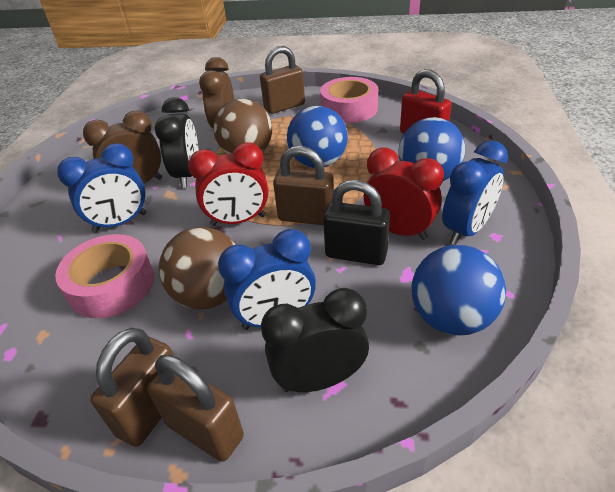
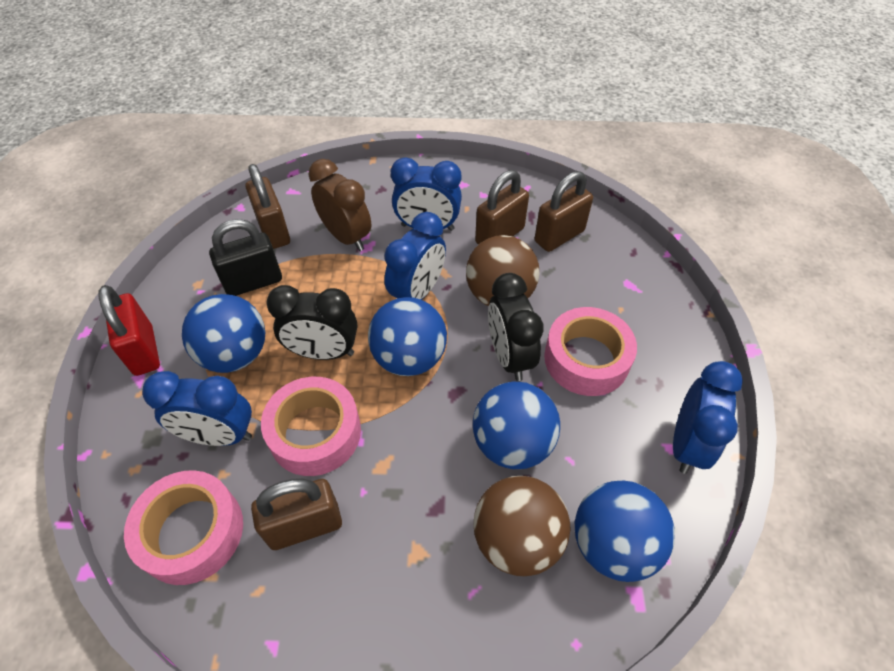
blue ball: [287,106,348,168] [398,117,465,181] [412,245,506,336] = 3 -> [182,294,265,373] [368,297,447,376] [473,381,560,469] [575,481,675,582] = 4
blue clock: [57,143,147,233] [218,229,316,330] [442,141,508,245] = 3 -> [142,371,252,446] [384,212,446,300] [391,157,462,231] [673,361,743,474] = 4
brown clock: [83,111,162,184] [199,57,234,128] = 2 -> [309,159,372,251] = 1
pink tape: [55,234,154,318] [320,77,378,123] = 2 -> [124,470,243,585] [261,377,361,476] [544,307,637,396] = 3
red clock: [188,142,269,226] [364,147,444,240] = 2 -> none = 0

